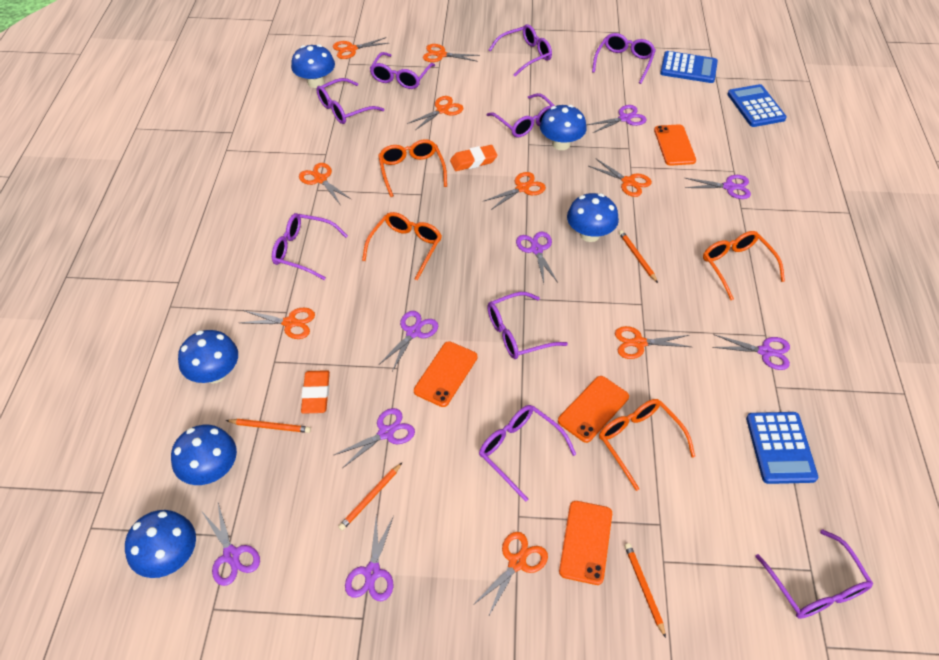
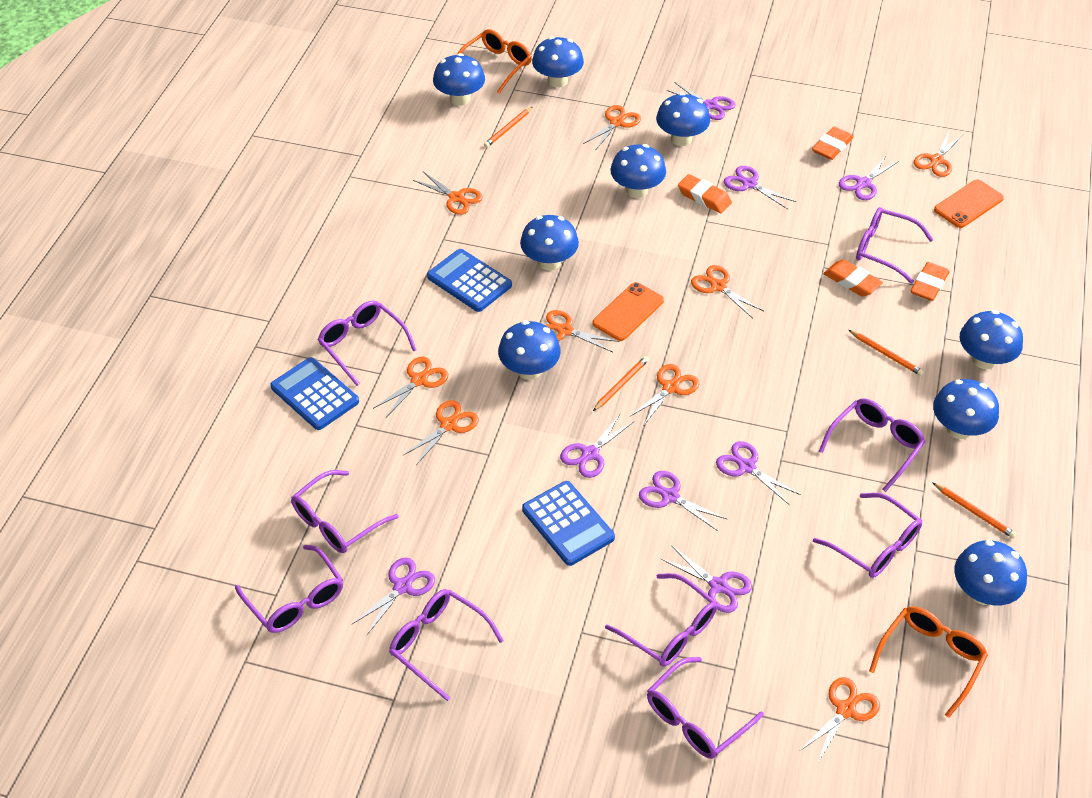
blue mushroom: [125,510,196,578] [171,425,237,485] [178,330,238,384] [291,44,335,88] [540,105,587,150] [567,193,619,242] = 6 -> [433,53,485,106] [498,321,561,380] [520,215,579,270] [532,37,584,88] [610,144,666,198] [656,93,710,146] [933,379,999,439] [954,540,1027,605] [960,310,1023,369] = 9
orange eraser: [301,370,330,414] [450,145,498,171] = 2 -> [678,174,732,213] [812,126,853,160] [823,259,883,297] [911,262,950,301] = 4
orange glasses: [362,212,442,281] [378,139,447,197] [599,399,695,491] [703,231,785,300] = 4 -> [458,29,532,94] [869,607,988,718] = 2
orange phone: [414,341,477,407] [558,376,629,443] [559,501,612,585] [654,124,696,166] = 4 -> [593,282,664,341] [934,180,1004,228] = 2

